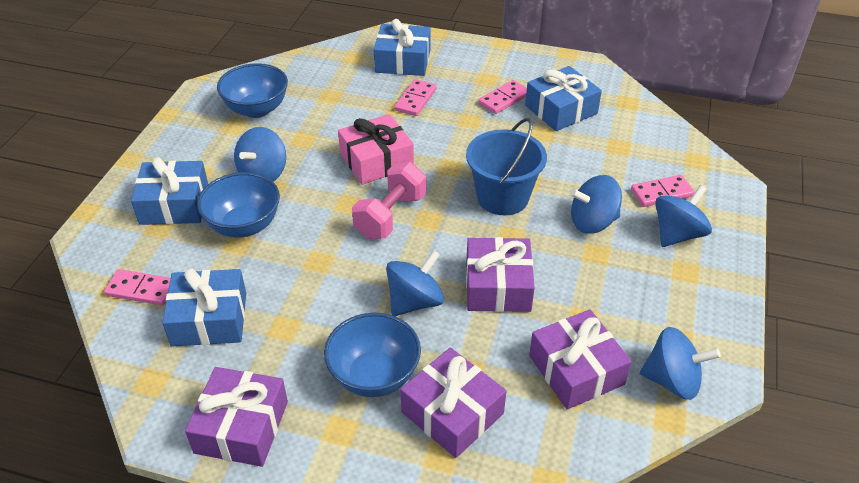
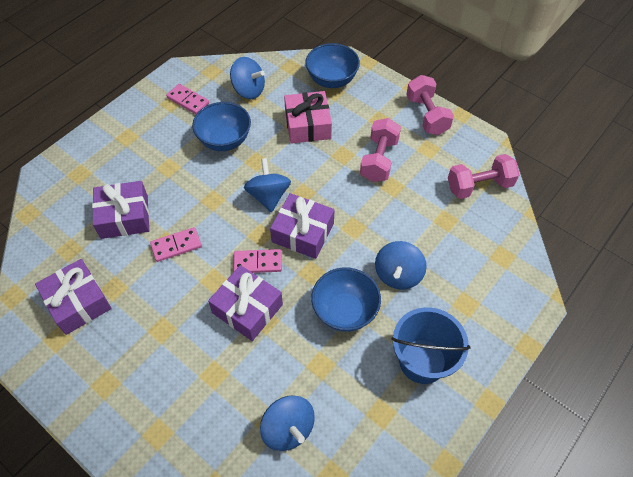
blue gift: [131,157,208,225] [162,268,246,346] [374,19,431,76] [525,66,602,131] = 4 -> none = 0
blue spinning top: [234,127,286,182] [386,250,444,316] [570,175,622,234] [640,327,721,400] [655,185,712,247] = 5 -> [230,57,265,99] [244,158,291,212] [260,395,315,451] [375,241,427,289] = 4
pink domino: [104,269,171,306] [394,79,437,116] [478,80,527,114] [631,175,695,207] = 4 -> [150,227,202,262] [166,84,209,114] [233,249,282,273] = 3
pink dumbbell: [352,162,426,239] = 1 -> [360,118,401,182] [406,75,454,135] [448,154,520,199] = 3

